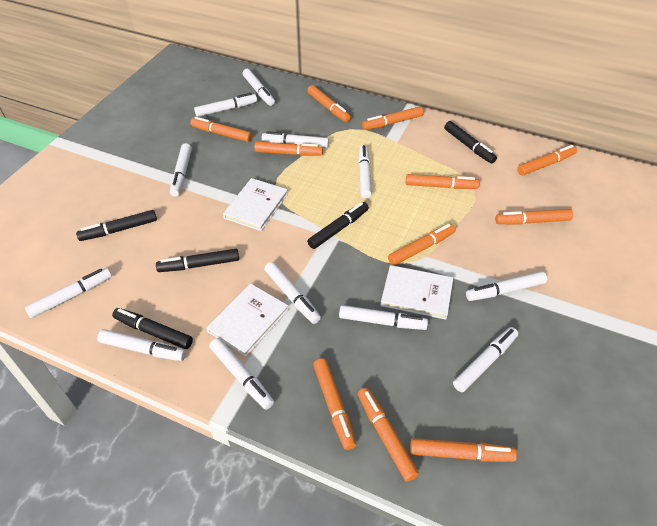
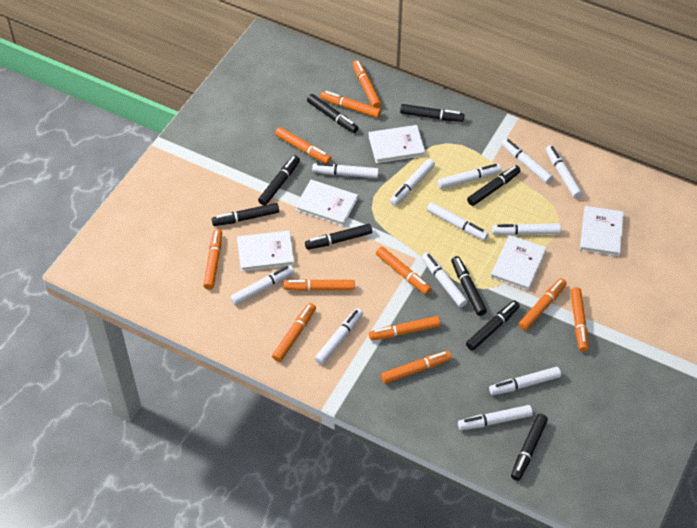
black marker: [76,210,157,241] [112,308,193,349] [156,249,239,272] [307,202,369,249] [444,121,497,164] = 5 -> [212,203,279,226] [258,155,300,206] [305,224,372,250] [307,94,358,133] [400,104,464,122] [451,256,487,316] [466,300,520,350] [467,165,521,206] [511,414,548,481] = 9
white book: [206,283,289,357] [223,178,288,231] [380,265,453,320] = 3 -> [237,231,294,272] [295,180,358,226] [368,125,425,163] [491,235,547,291] [580,206,624,256] = 5

